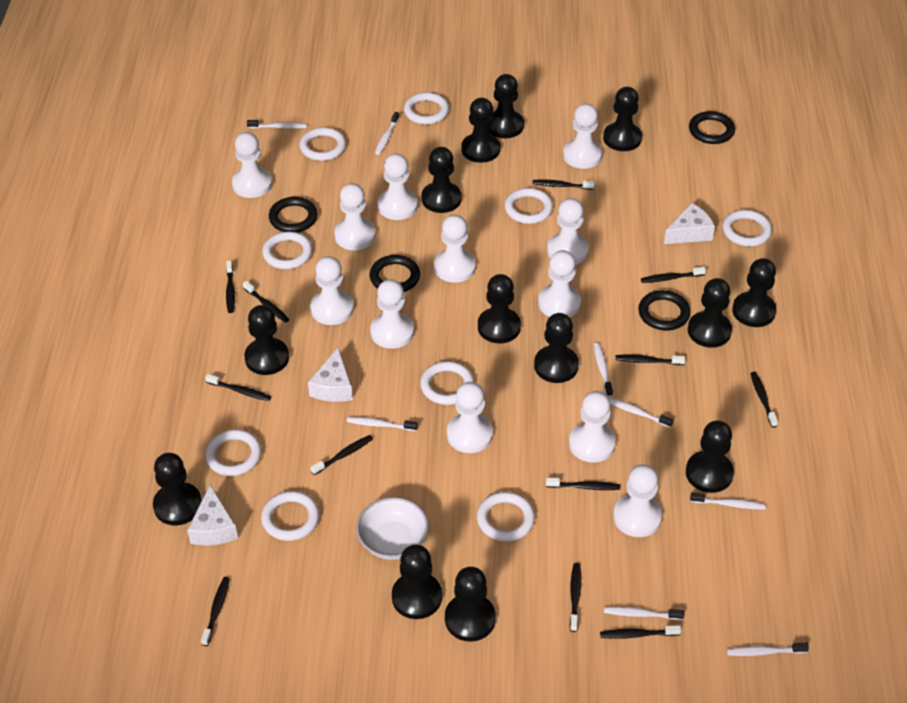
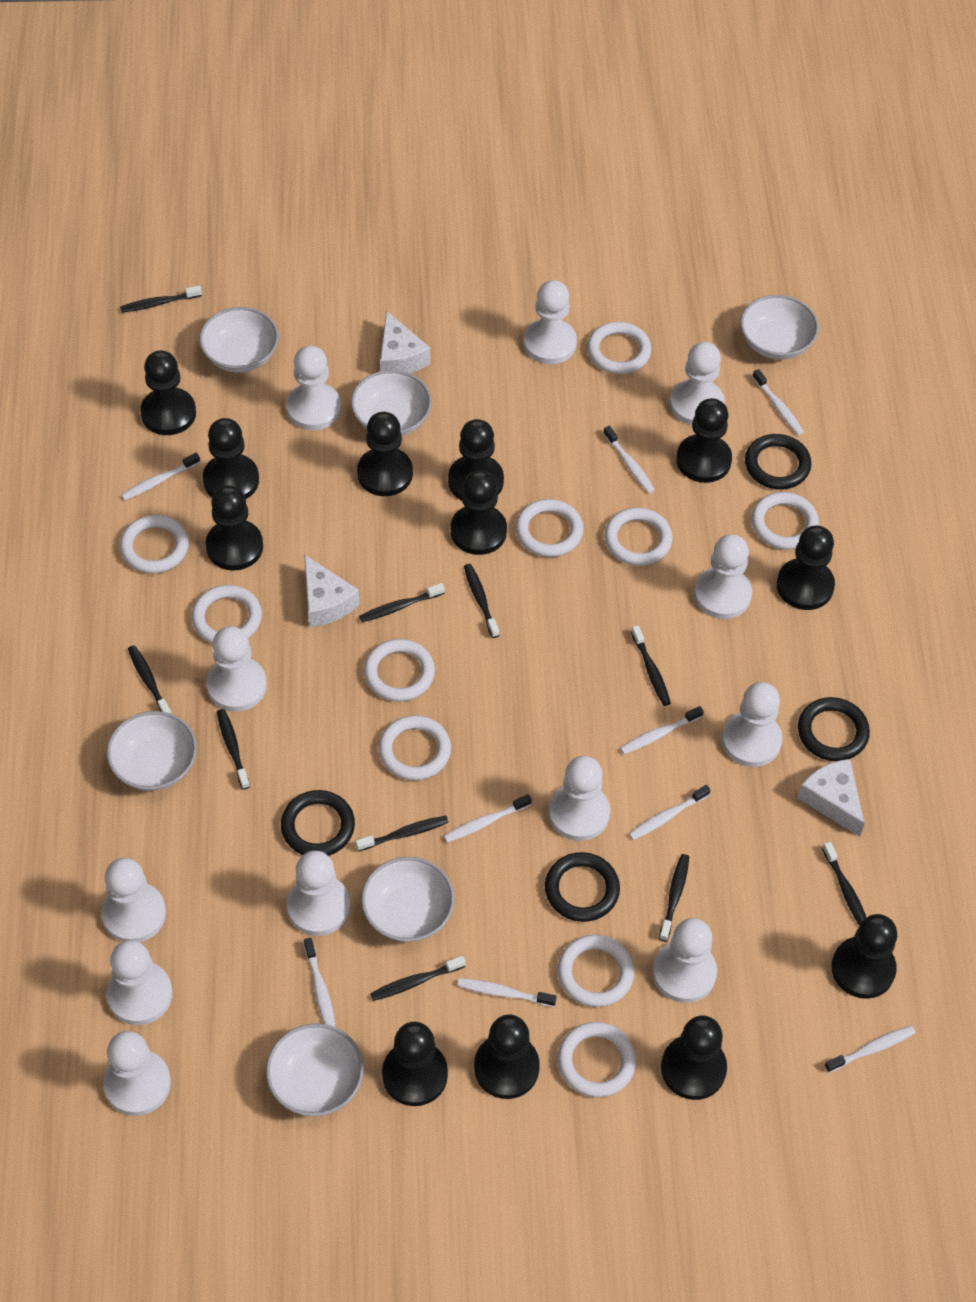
black pawn: [153,453,202,525] [244,305,289,375] [392,545,442,619] [421,147,462,213] [445,567,496,642] [462,98,500,163] [478,274,521,343] [488,74,524,138] [534,313,579,383] [603,87,642,151] [686,421,734,493] [688,278,732,348] [732,258,777,327] = 13 -> [140,350,196,435] [203,418,259,499] [206,486,263,571] [357,412,413,496] [382,1022,448,1106] [448,419,504,500] [451,470,507,555] [474,1014,540,1099] [661,1016,727,1100] [676,398,732,483] [777,526,835,610] [832,914,897,999] = 12
black toothbrush: [201,577,230,646] [205,374,271,401] [226,260,235,313] [243,281,289,323] [310,435,373,475] [532,179,595,190] [546,478,620,490] [570,563,581,632] [600,625,681,639] [615,355,685,365] [641,267,706,283] [750,372,778,428] = 12 -> [120,285,202,313] [128,645,171,714] [217,709,250,789] [355,816,449,851] [359,583,445,622] [370,956,466,1001] [464,564,499,638] [631,625,671,706] [659,854,689,941] [822,842,867,926] = 10
white bowl: [356,497,429,560] = 1 -> [107,711,197,791] [199,307,279,373] [266,1023,364,1116] [351,370,432,436] [361,857,454,942] [740,295,819,360] = 6
white ring: [205,429,262,476] [261,491,319,541] [262,232,312,269] [299,127,346,161] [404,92,449,125] [420,361,474,405] [477,492,535,542] [505,188,553,224] [722,210,772,247] = 9 -> [120,515,189,573] [192,585,262,643] [364,639,435,701] [378,715,451,780] [515,499,583,557] [557,935,634,1007] [557,1022,636,1097] [587,322,651,374] [604,508,673,566] [751,492,819,550] = 10
white toothbrush: [247,120,307,129] [347,417,418,431] [375,112,399,155] [594,343,613,397] [604,606,684,620] [608,397,673,428] [690,493,766,510] [727,643,809,656] = 8 -> [121,453,200,500] [304,938,336,1027] [444,794,532,843] [457,978,557,1007] [603,426,655,493] [620,706,704,754] [629,785,710,840] [753,369,804,435] [824,1026,916,1073] = 9

